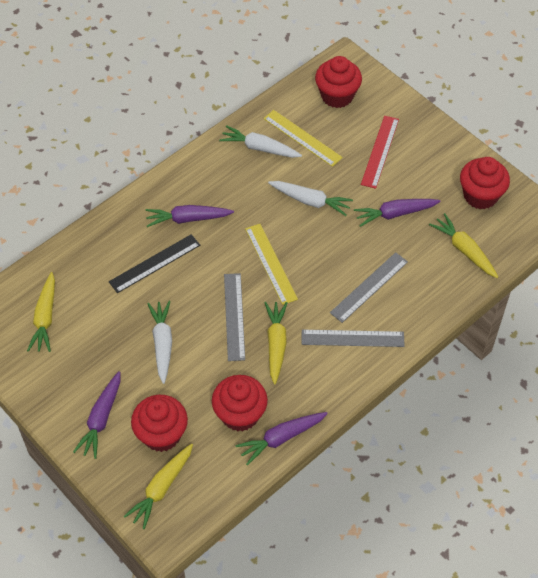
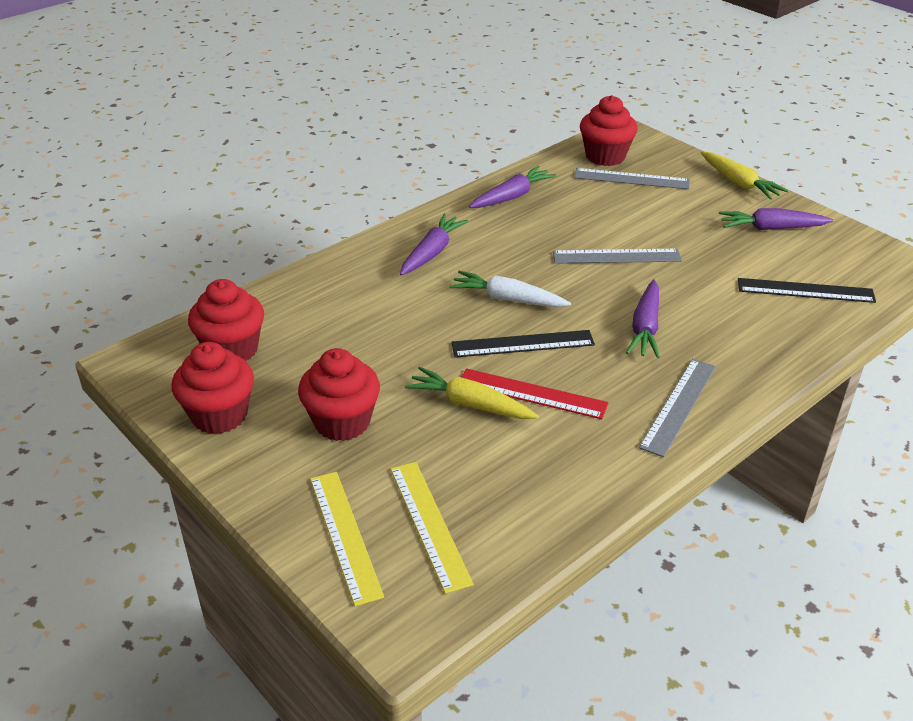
black ruler: [109,234,200,293] = 1 -> [451,330,595,358] [738,278,876,303] = 2
white carrot: [147,301,172,384] [219,125,302,158] [268,181,353,216] = 3 -> [449,270,571,307] = 1
yellow carrot: [27,272,55,352] [124,443,193,529] [265,302,288,384] [429,213,498,278] = 4 -> [405,367,539,419] [701,152,789,200] = 2

